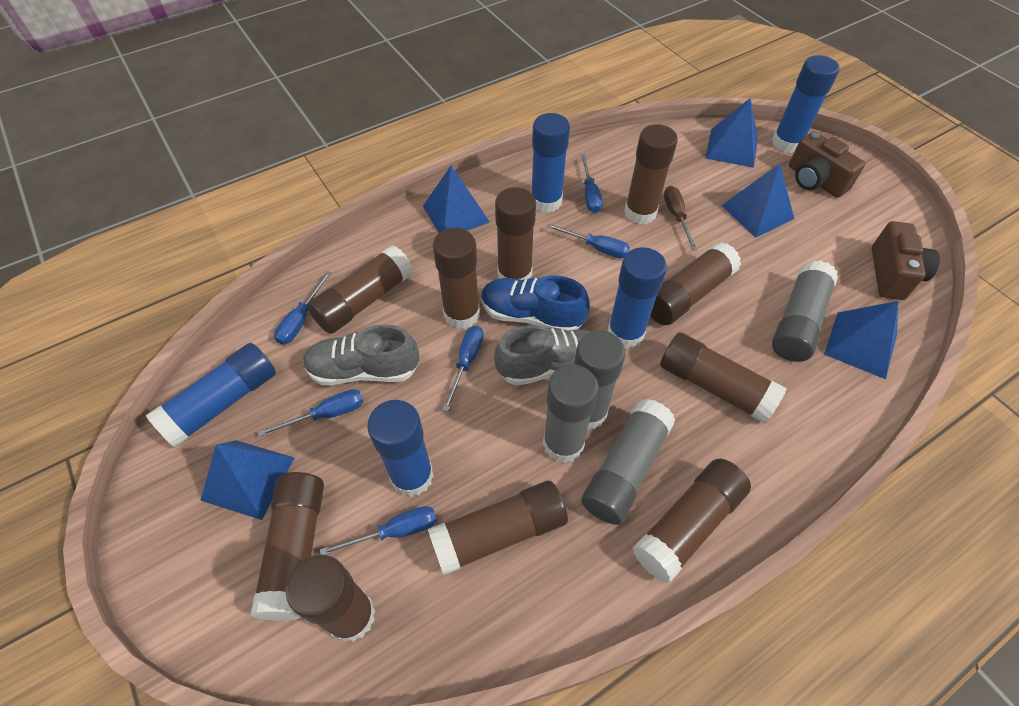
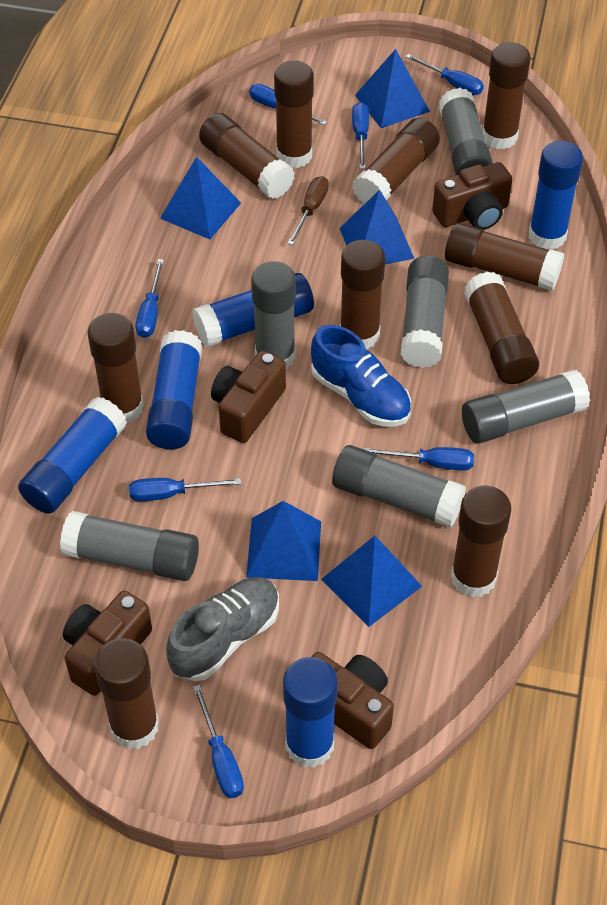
blue screwdriver: [258,389,363,437] [274,271,331,345] [320,506,437,555] [442,326,484,411] [547,223,630,258] [581,154,602,213] = 6 -> [129,478,242,502] [136,259,164,338] [193,685,244,798] [249,84,328,126] [352,102,369,169] [364,447,474,470] [405,54,484,95] = 7
brown camera: [789,131,865,198] [872,221,940,300] = 2 -> [63,591,152,696] [211,351,286,443] [312,652,394,749] [432,162,512,230] = 4
grey glue stick: [543,364,599,463] [574,331,625,430] [581,399,676,525] [772,260,838,362] = 4 -> [60,511,199,581] [251,261,296,369] [332,445,466,528] [400,256,449,368] [439,88,493,175] [462,369,590,444] = 6
grey shoe: [303,325,419,385] [495,325,592,386] = 2 -> [166,577,279,681] = 1

